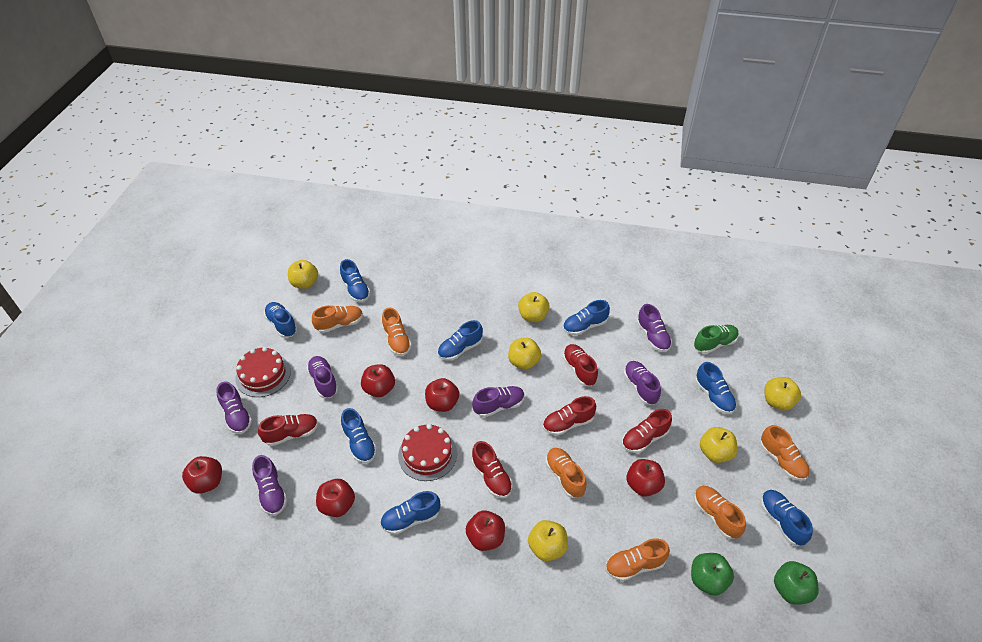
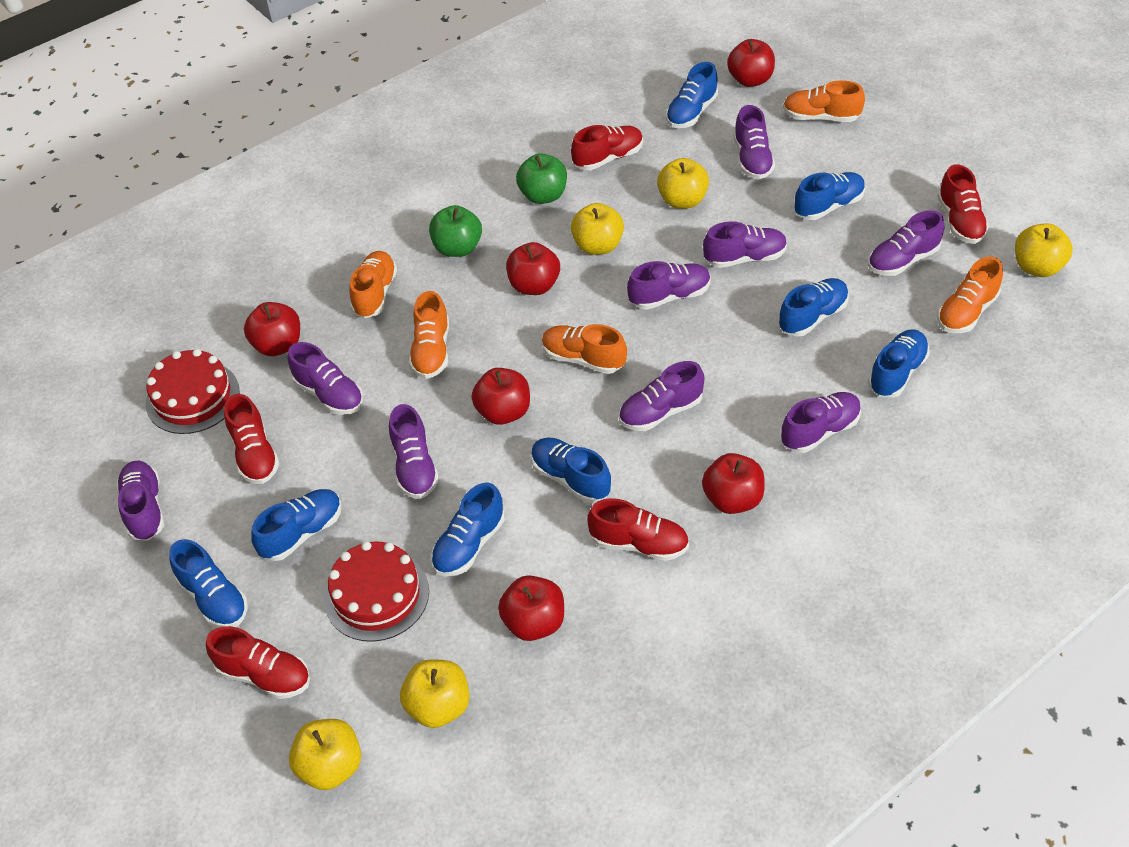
green shoe: [694,325,739,354] = 1 -> none = 0
orange shoe: [312,305,363,333] [382,307,412,356] [545,448,586,498] [605,539,670,581] [694,486,746,539] [760,425,809,481] = 6 -> [349,251,397,319] [409,291,449,379] [542,324,627,374] [783,80,865,122] [937,257,1003,333] = 5
purple shoe: [217,381,252,434] [252,455,287,515] [307,356,338,398] [472,386,525,417] [624,361,661,405] [637,304,672,352] = 6 -> [116,460,164,541] [288,342,363,415] [389,404,439,499] [619,361,704,431] [627,261,711,310] [703,221,787,268] [734,105,775,179] [781,392,861,453] [868,210,944,276] = 9
yellow apple: [288,260,318,289] [508,338,541,370] [518,292,550,322] [528,520,568,561] [700,427,738,463] [765,377,801,411] = 6 -> [289,719,361,790] [400,659,470,728] [571,203,624,255] [657,158,709,209] [1015,223,1073,277] = 5

